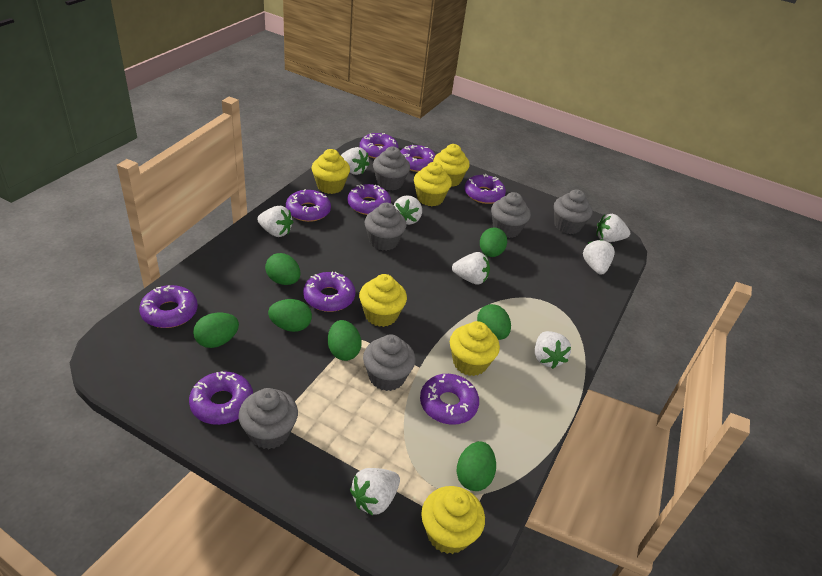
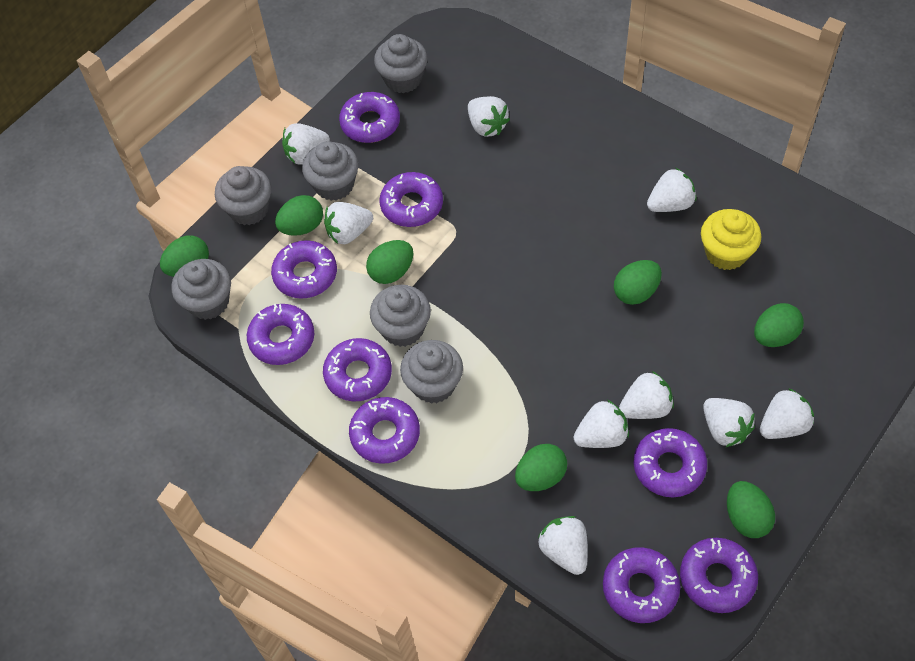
white strawberry: [257,206,293,237] [341,147,370,175] [350,468,400,516] [394,195,422,225] [452,252,490,285] [535,331,571,369] [583,239,615,275] [596,214,630,242] = 8 -> [282,123,330,165] [324,202,373,244] [468,96,510,137] [538,516,588,575] [574,400,629,448] [619,371,674,419] [647,168,696,212] [703,398,755,447] [760,388,814,439] = 9
yellow cupcake: [311,149,350,194] [359,274,407,327] [414,162,452,206] [421,486,485,554] [433,144,470,187] [450,321,500,376] = 6 -> [701,209,761,270] = 1

